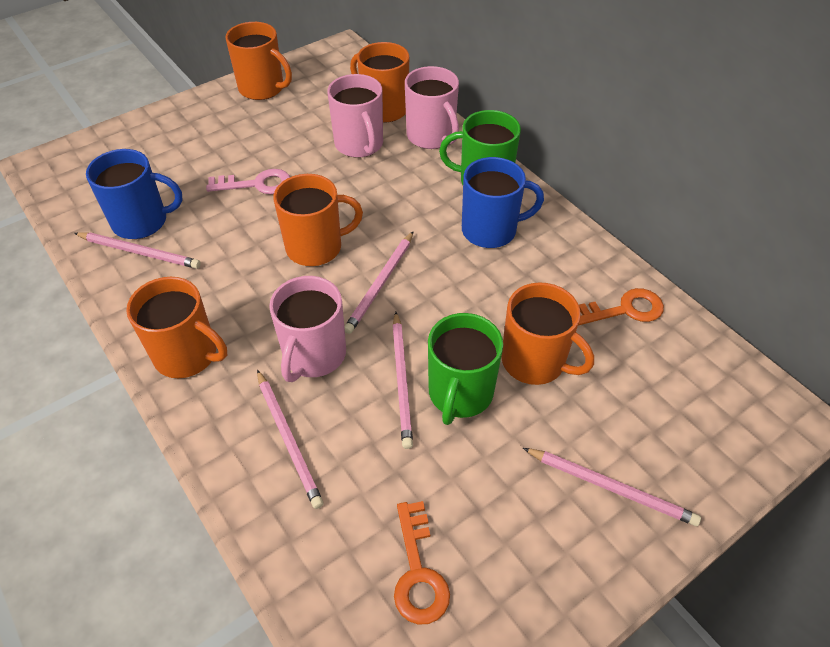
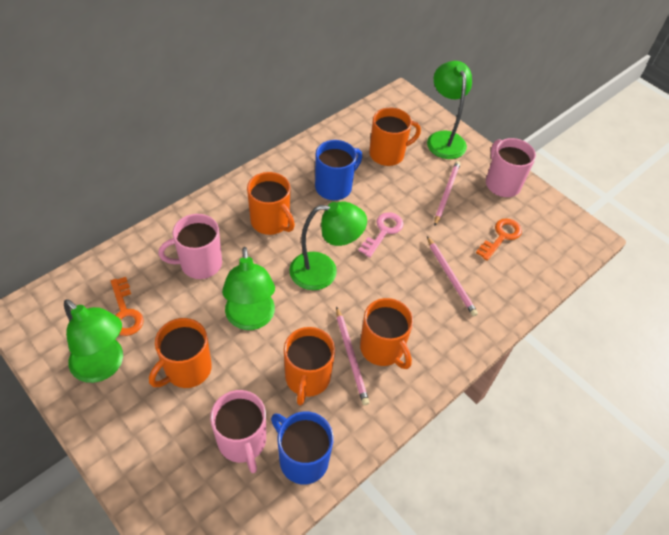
green lamp: none = 0 -> [64,299,123,383] [222,247,275,330] [289,202,367,290] [427,61,472,159] = 4
green mug: [428,313,503,425] [439,110,521,185] = 2 -> none = 0
pink pencil: [74,232,201,269] [257,370,324,509] [344,231,414,334] [392,312,413,449] [523,448,701,526] = 5 -> [336,306,369,405] [427,236,478,316] [434,161,461,226] = 3

